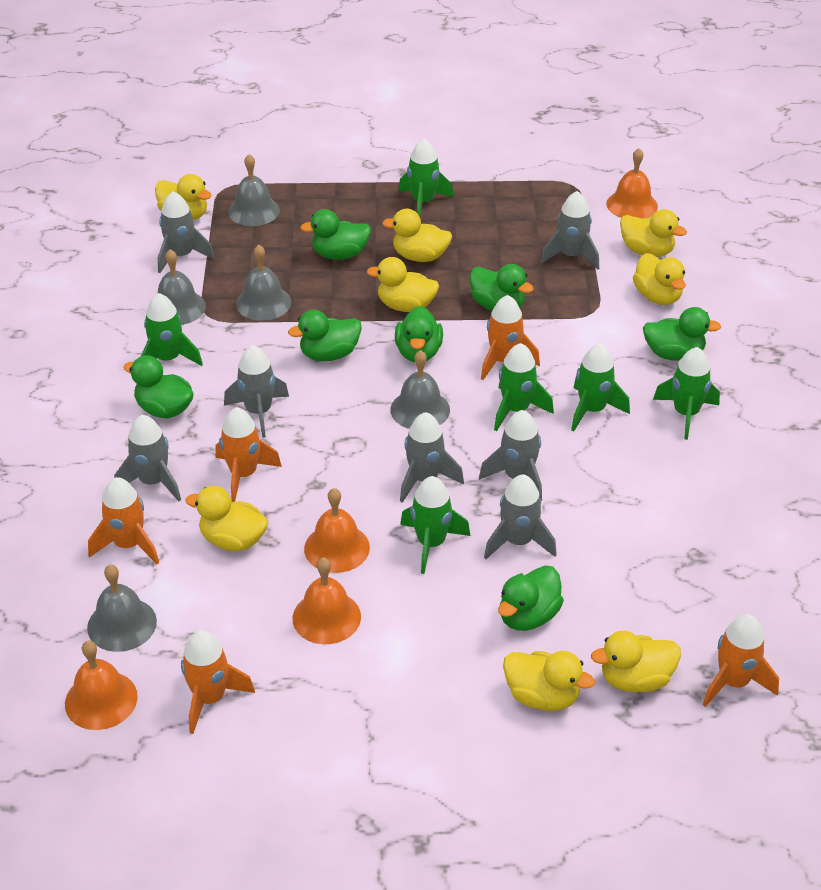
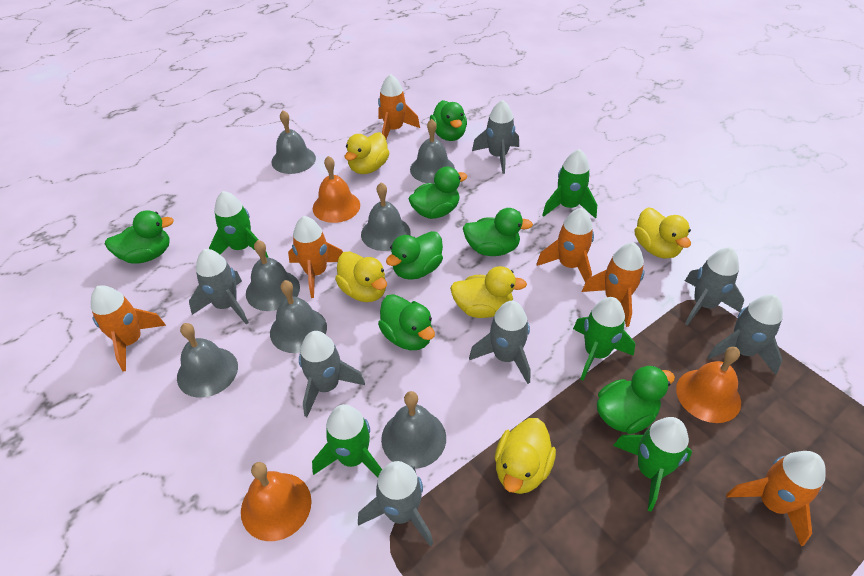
green rocket: [141,293,203,366] [398,139,454,217] [400,476,470,574] [494,343,554,431] [571,343,630,431] [653,347,720,440] = 6 -> [209,191,268,258] [312,404,382,478] [542,149,597,219] [573,297,635,381] [613,417,692,512] = 5
grey bell: [87,565,157,652] [158,249,206,325] [228,154,280,226] [236,245,291,321] [390,350,450,429] = 5 -> [177,323,238,398] [246,240,300,311] [270,280,327,353] [271,110,316,174] [361,183,411,251] [381,391,446,469] [410,119,455,184] = 7
orange bell: [65,640,138,730] [293,557,361,644] [304,488,370,573] [606,148,658,219] = 4 -> [241,462,312,541] [313,156,360,223] [676,347,741,423] = 3
orange rocket: [88,477,159,564] [181,631,255,734] [215,407,282,502] [481,295,540,380] [703,614,779,707] = 5 -> [91,285,166,371] [288,216,343,298] [378,74,420,139] [537,208,594,283] [582,243,644,327] [726,451,825,546] = 6
yellow duck: [155,174,212,220] [185,486,268,551] [367,257,439,312] [382,209,452,262] [503,651,595,711] [591,631,681,693] [620,209,687,257] [633,253,686,305] = 8 -> [335,251,387,302] [345,132,389,174] [450,266,527,318] [495,418,556,494] [635,207,691,259] = 5

